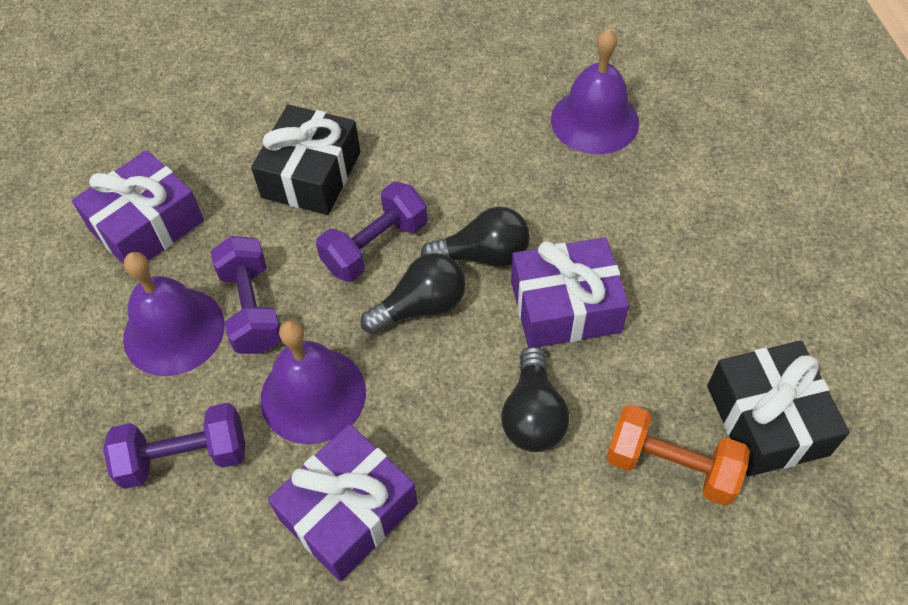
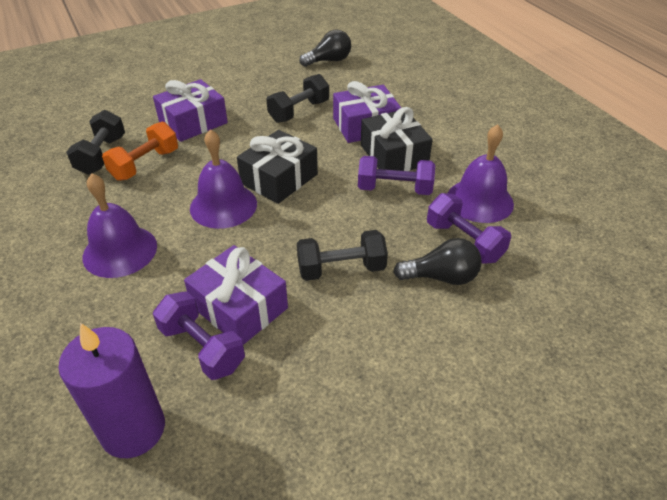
black dumbbell: none = 0 -> [66,110,125,175] [266,74,329,123] [297,230,388,281] = 3
black light bulb: [360,253,466,334] [421,207,530,267] [501,346,569,452] = 3 -> [299,30,351,67] [393,238,482,285] = 2
purple candle: none = 0 -> [58,323,165,458] = 1

